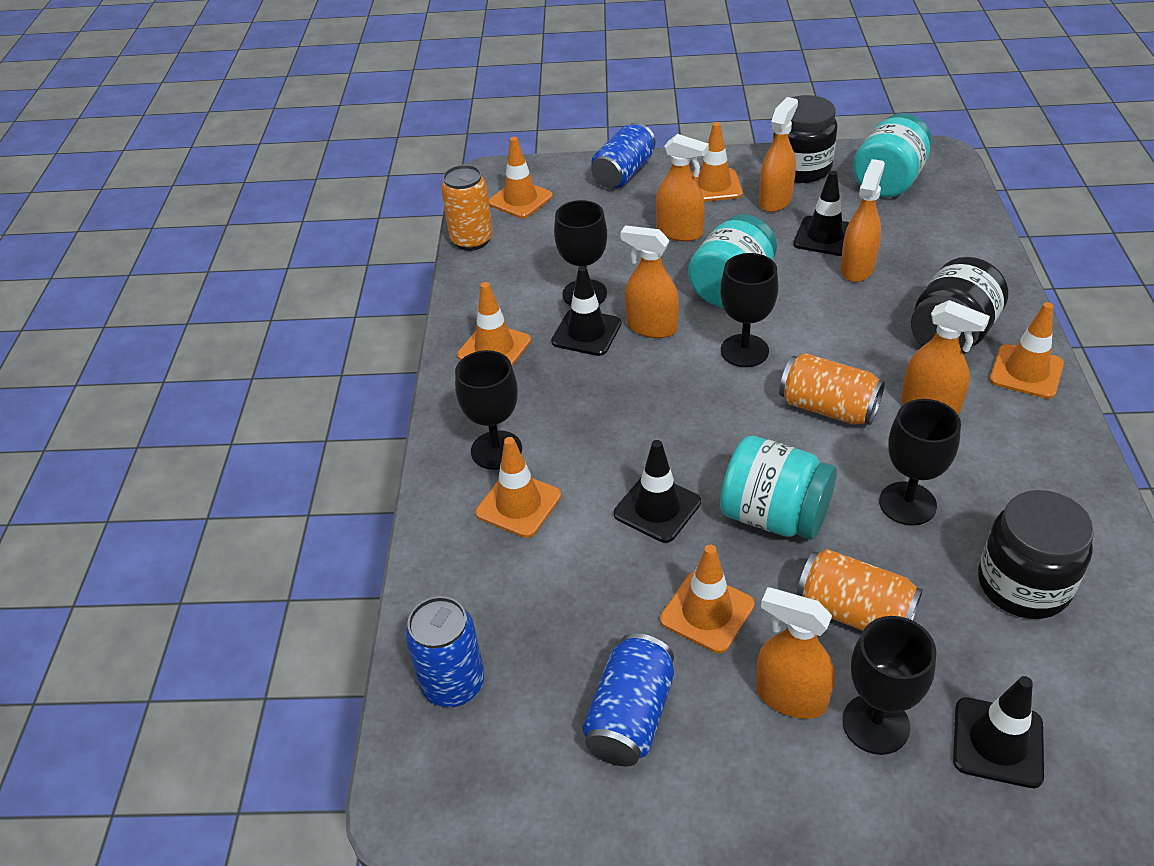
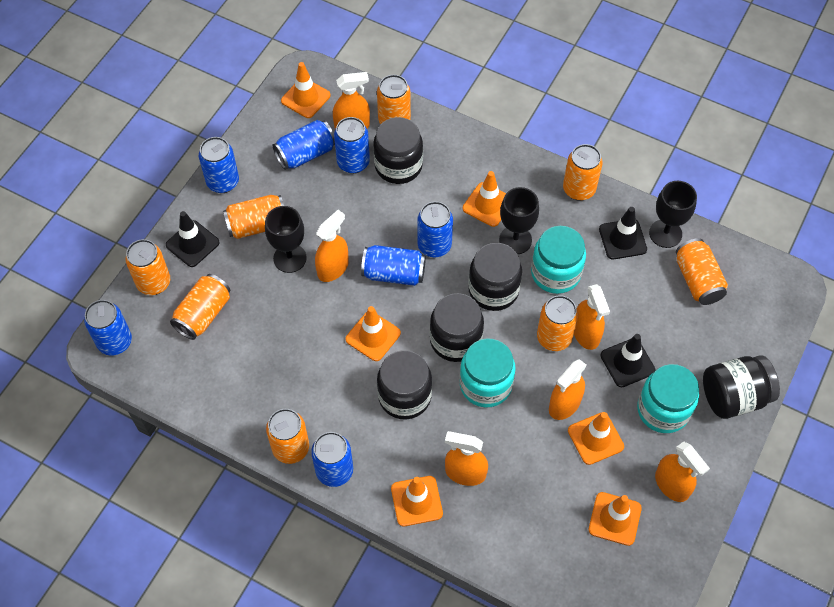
black goblet: [455,350,522,470] [554,200,607,306] [720,253,778,367] [842,616,936,755] [879,399,961,526] = 5 -> [265,206,307,273] [499,187,539,254] [649,181,697,248] = 3
black jar: [773,95,838,183] [911,257,1008,354] [978,490,1094,619] = 3 -> [373,117,423,184] [377,350,432,420] [430,293,484,362] [468,243,522,311] [703,355,780,419] = 5
black traffic cone: [551,266,622,356] [614,440,701,543] [793,171,849,256] [953,676,1044,788] = 4 -> [166,211,220,267] [599,207,647,260] [600,334,655,387] = 3
blue can: [405,596,485,707] [582,633,674,766] [591,123,655,188] = 3 -> [84,300,132,355] [199,137,239,193] [273,120,335,170] [311,432,353,487] [334,117,370,174] [361,245,426,286] [417,201,453,257] = 7
orange can: [441,165,493,251] [779,353,885,425] [796,549,923,631] = 3 -> [125,239,170,295] [170,274,230,340] [223,195,284,239] [266,409,309,464] [377,75,411,124] [537,295,578,351] [563,144,603,201] [676,238,728,305] = 8

